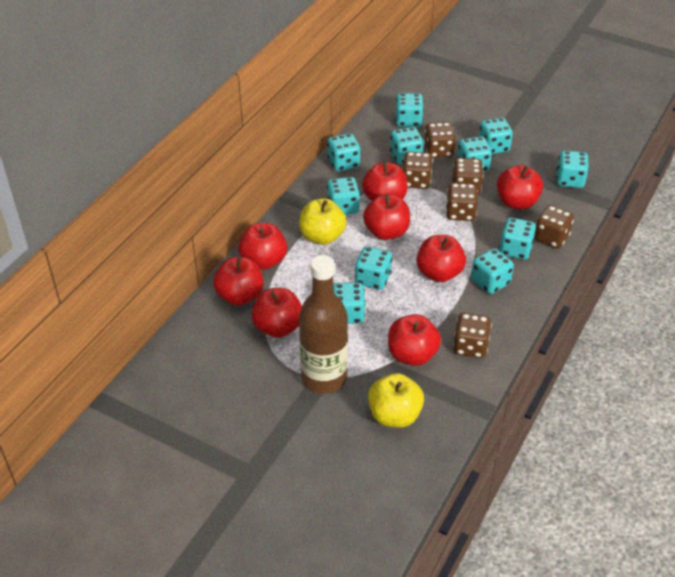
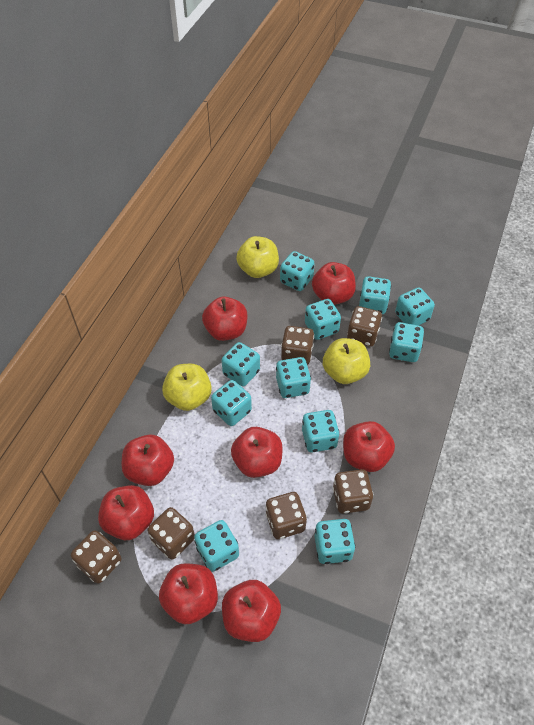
brown bottle: [299,255,348,394] = 1 -> none = 0
yellow apple: [299,198,346,245] [368,373,424,428] = 2 -> [162,364,212,411] [236,236,279,278] [323,338,370,384] = 3

